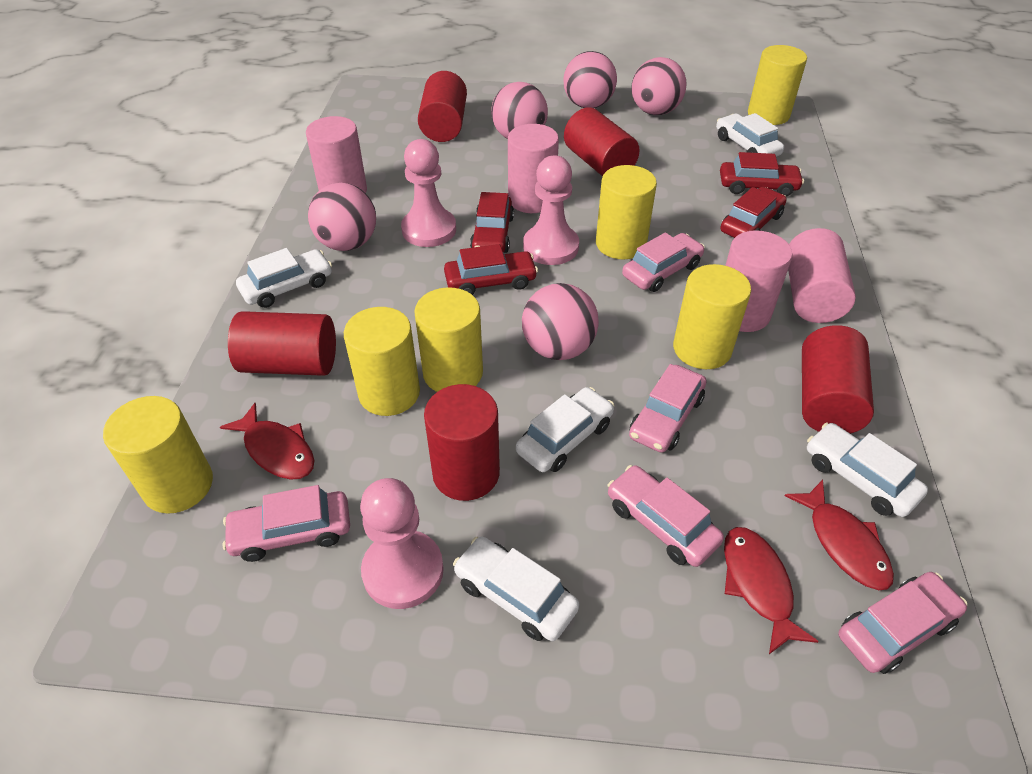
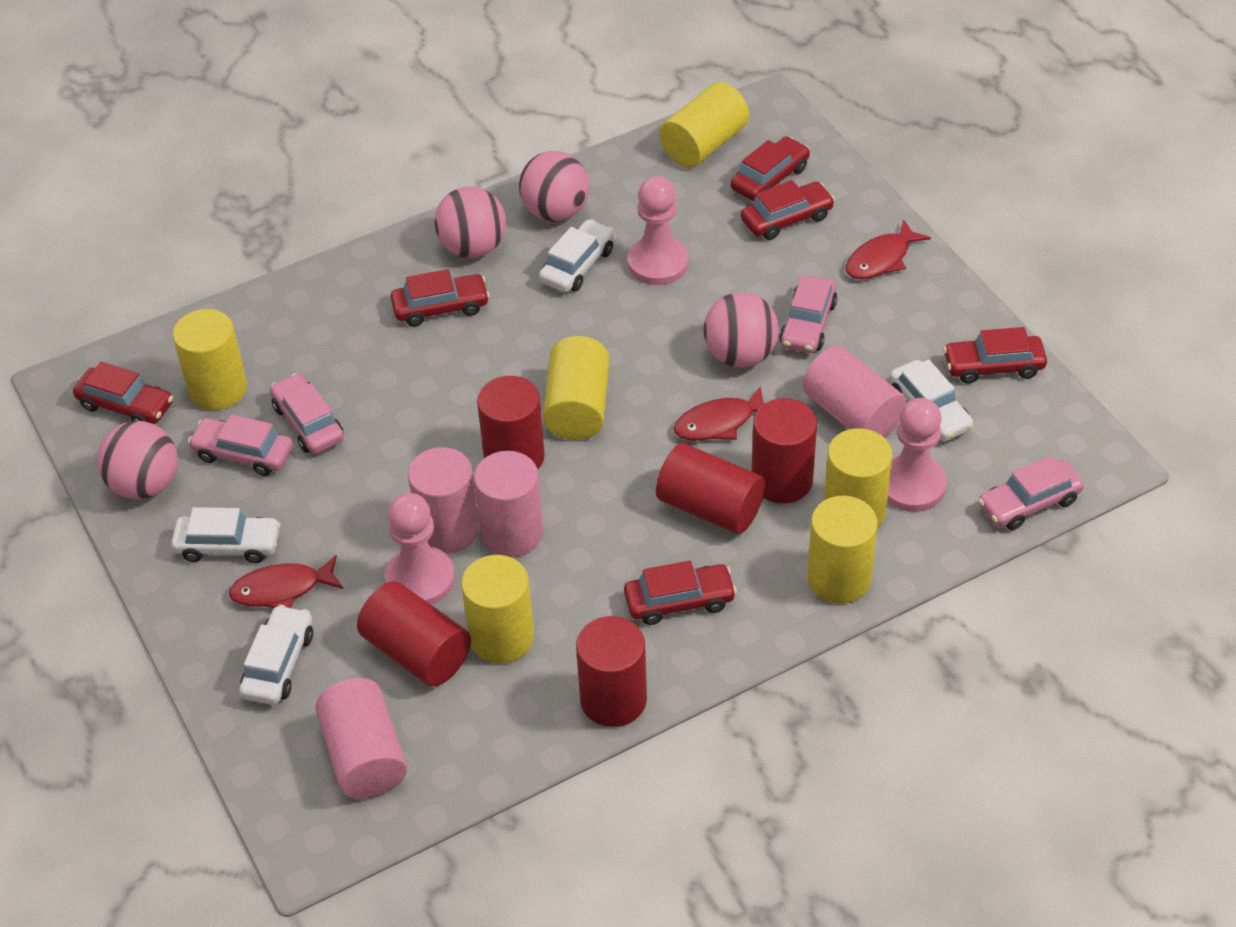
pink ball: [308,183,376,251] [491,82,548,139] [522,283,599,360] [563,51,617,108] [631,57,687,115] = 5 -> [97,421,178,499] [434,186,506,258] [519,151,589,222] [704,292,779,368] = 4
pink car: [222,485,350,562] [608,465,724,567] [622,232,705,292] [629,364,706,453] [838,572,967,674] = 5 -> [188,415,293,476] [270,373,344,454] [779,275,837,353] [978,455,1084,530] = 4
red car: [444,244,538,295] [470,192,514,253] [720,152,804,196] [720,187,787,238] = 4 -> [73,362,173,424] [391,269,490,327] [624,561,737,625] [730,136,810,201] [741,180,835,240] [943,327,1047,384] = 6
white car: [236,248,332,308] [453,537,579,641] [516,387,614,472] [716,113,784,157] [807,423,928,517] = 5 -> [171,507,280,563] [239,605,313,705] [539,219,615,292] [889,359,973,441] = 4

